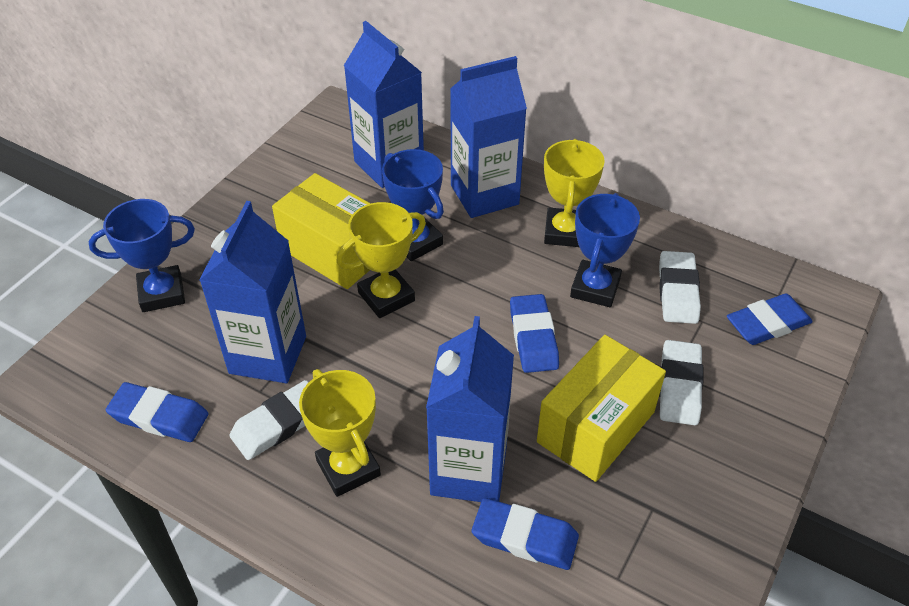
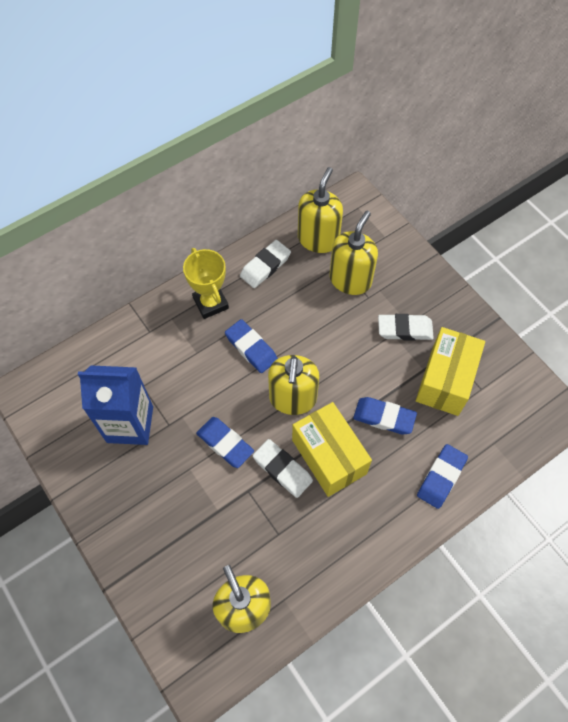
blue carton: [199,201,306,383] [344,21,424,188] [426,316,514,502] [450,56,527,218] = 4 -> [78,365,153,445] = 1
blue trophy: [89,199,195,312] [382,149,444,261] [570,193,640,307] = 3 -> none = 0
yellow soap dispenser: none = 0 -> [213,565,271,633] [268,355,319,415] [298,167,343,253] [329,211,378,295] = 4
yellow trophy: [299,369,381,497] [336,202,426,318] [544,139,605,247] = 3 -> [183,248,229,319] = 1

